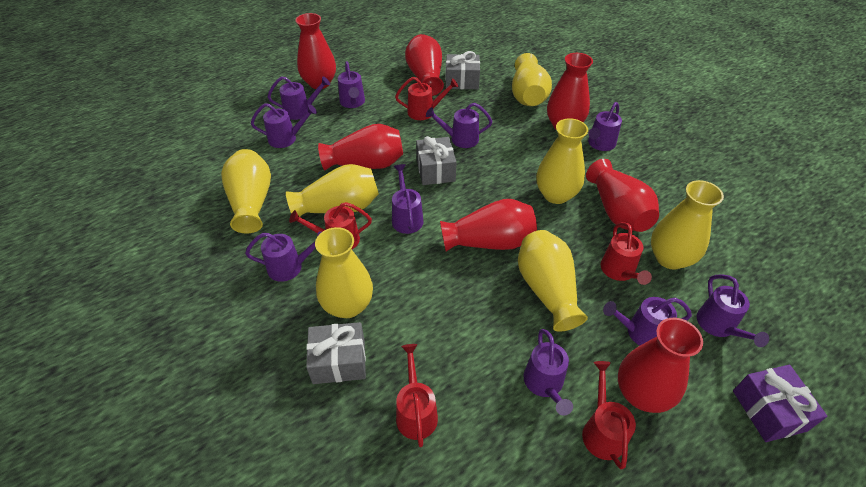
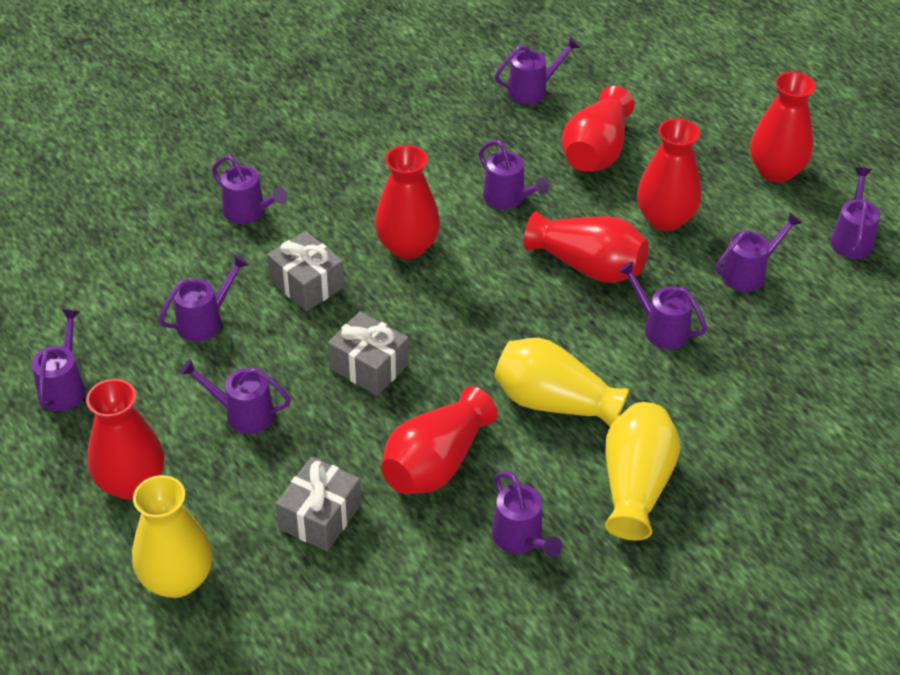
purple gift: [733,365,828,442] = 1 -> none = 0
red watering can: [289,202,372,249] [395,77,458,120] [396,344,438,447] [582,361,636,469] [601,222,652,285] = 5 -> none = 0
yellow vase: [221,149,271,233] [286,164,379,217] [315,227,373,318] [512,53,552,106] [518,230,588,332] [536,118,588,204] [651,180,724,270] = 7 -> [132,475,213,598] [494,338,630,427] [605,402,680,541] = 3

